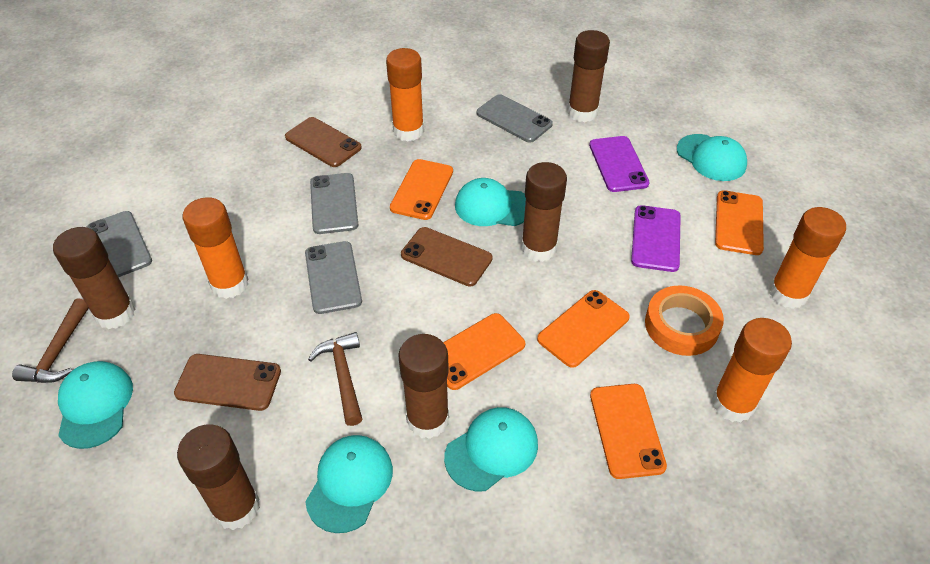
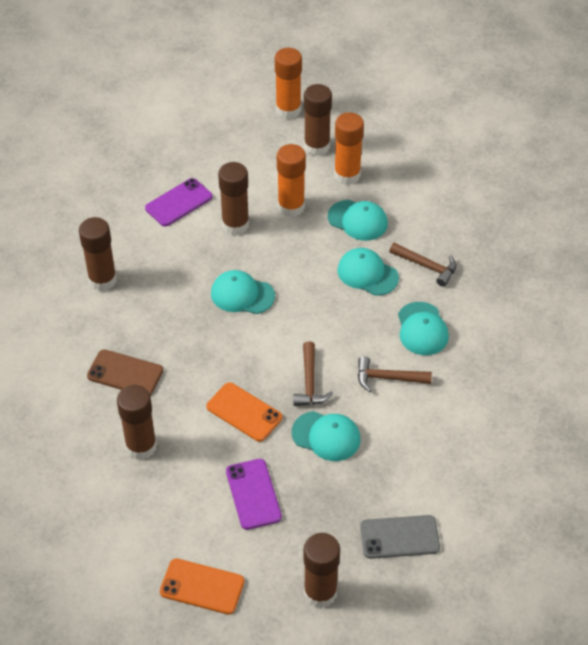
brown hammer: [12,298,89,383] [308,332,362,426] = 2 -> [293,341,333,406] [358,356,432,392] [389,242,457,287] = 3
brown phone: [174,354,281,411] [285,117,362,167] [401,227,492,287] = 3 -> [87,349,163,396] = 1
grey phone: [87,211,152,277] [305,241,362,314] [310,173,358,234] [477,94,553,142] = 4 -> [360,515,440,559] = 1
orange glue stick: [183,197,248,299] [386,48,424,142] [712,318,792,422] [769,207,846,309] = 4 -> [275,48,302,119] [277,144,306,217] [334,112,364,185] = 3
orange phone: [390,159,453,220] [443,313,525,390] [537,290,630,368] [590,384,667,479] [715,191,764,255] = 5 -> [160,558,244,615] [206,382,282,442] = 2
orange tape: [645,286,724,356] = 1 -> none = 0

